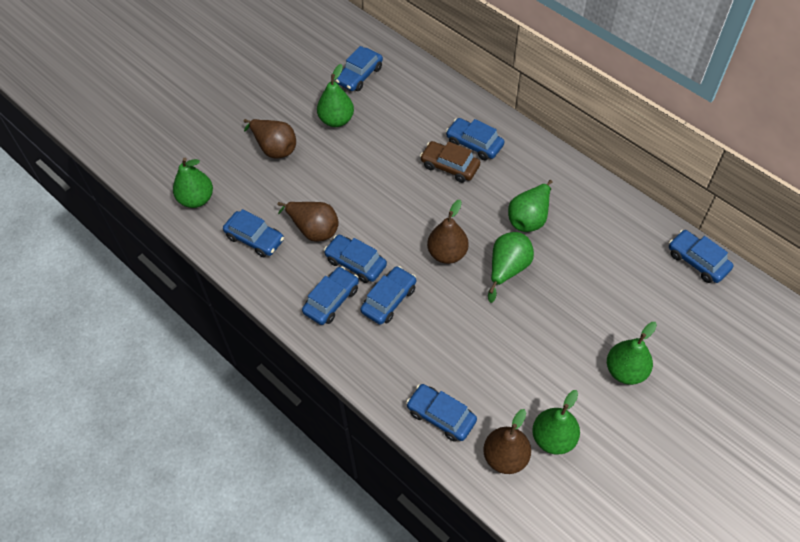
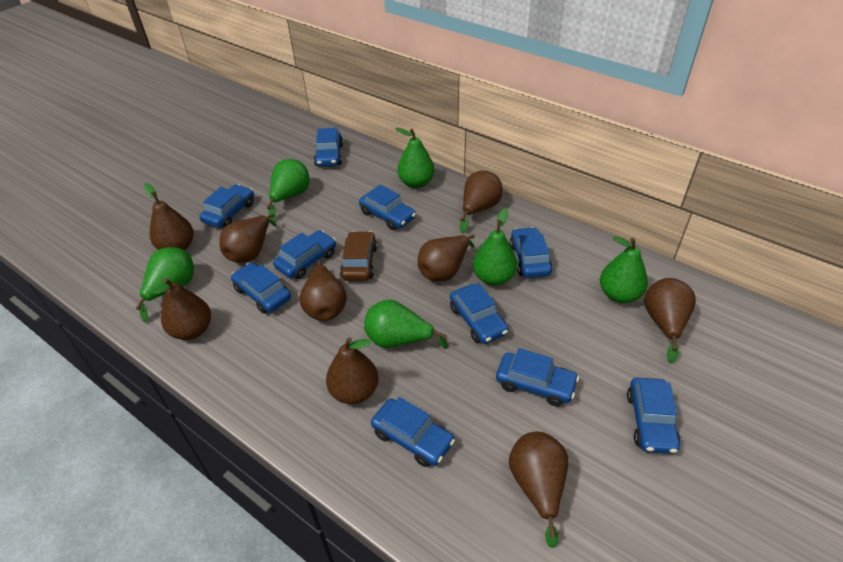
blue car: [223,209,284,257] [302,267,359,325] [324,235,387,283] [335,46,383,91] [360,266,416,325] [406,384,477,442] [446,118,504,160] [669,230,733,283] = 8 -> [199,184,254,228] [231,262,291,314] [273,230,336,279] [314,128,343,167] [359,184,416,230] [371,397,455,467] [450,283,508,344] [496,348,579,406] [510,227,553,278] [627,378,681,454] = 10
brown pear: [244,119,296,158] [277,202,339,242] [427,200,469,264] [483,409,531,474] = 4 -> [143,183,194,251] [153,278,211,340] [219,213,277,263] [300,261,347,321] [326,337,379,404] [418,234,475,281] [460,171,503,234] [509,432,569,548] [644,278,696,363] = 9

